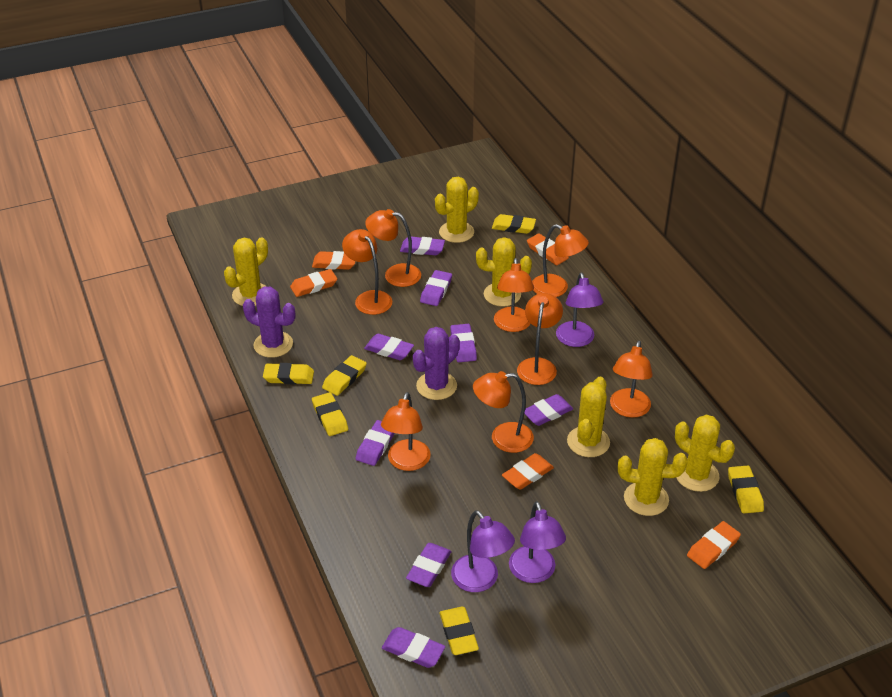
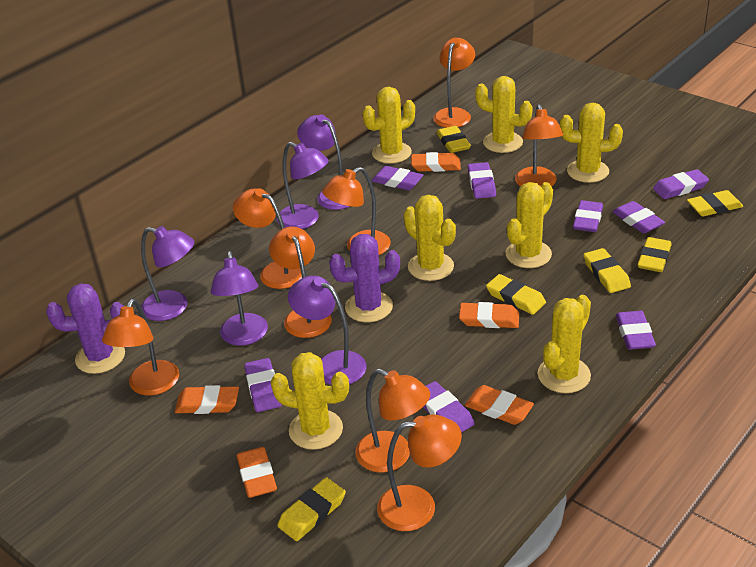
purple lamp: [451,510,515,592] [509,501,566,583] [556,272,603,347] = 3 -> [141,226,194,321] [211,251,268,346] [277,142,329,229] [288,275,366,385] [297,115,350,210] = 5
yellow cactus: [224,237,268,306] [435,177,479,243] [476,237,532,307] [567,377,610,457] [618,438,688,516] [675,415,735,492] = 6 -> [271,352,349,450] [363,87,415,164] [404,195,456,281] [475,76,533,153] [506,182,553,268] [538,295,591,393] [560,103,623,183] = 7

